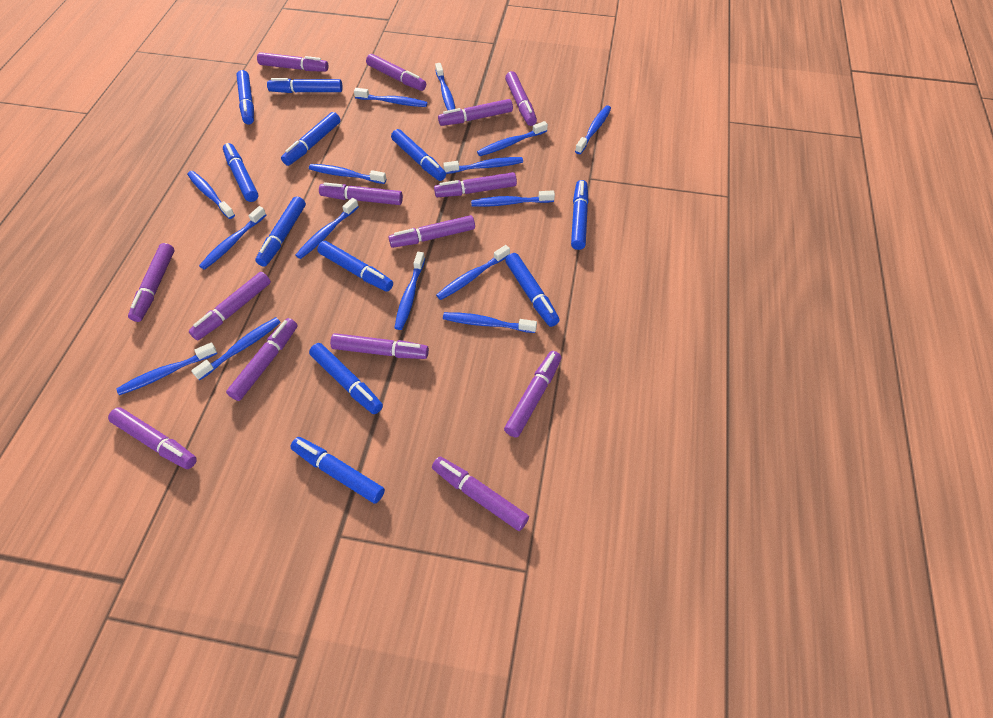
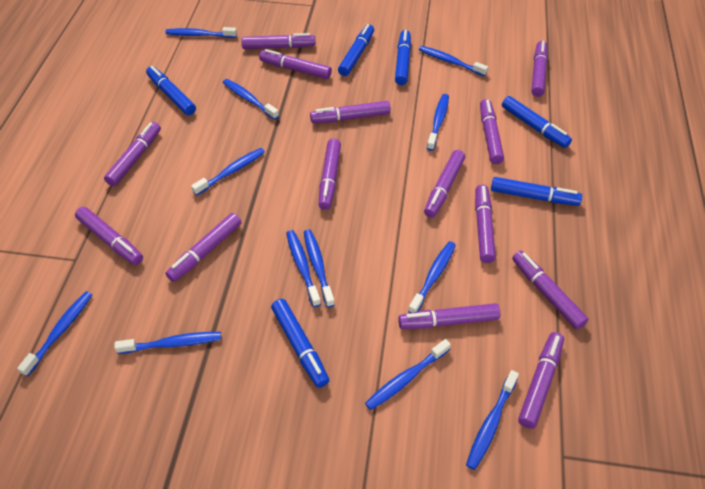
blue marker: [223,143,258,202] [236,70,254,124] [255,196,306,267] [267,78,343,93] [281,112,341,166] [290,437,385,504] [309,343,383,414] [317,241,393,292] [391,129,446,181] [505,253,560,327] [571,180,589,250] = 11 -> [146,66,196,115] [271,299,329,388] [338,24,374,76] [395,30,411,85] [491,177,582,206] [502,96,572,148] = 6
blue toothbrush: [116,342,217,395] [187,171,235,219] [191,317,281,380] [199,206,266,270] [296,198,359,259] [309,164,386,184] [354,88,428,107] [395,252,425,330] [435,63,455,110] [436,245,510,300] [443,157,523,174] [443,312,537,333] [471,190,555,207] [477,121,548,156] [575,105,611,154] = 15 -> [17,291,92,376] [114,332,221,354] [165,27,237,38] [191,148,265,196] [223,79,279,120] [286,230,321,307] [304,229,335,308] [365,339,451,410] [408,241,456,313] [419,46,488,76] [427,94,449,151] [466,370,519,470] = 12

